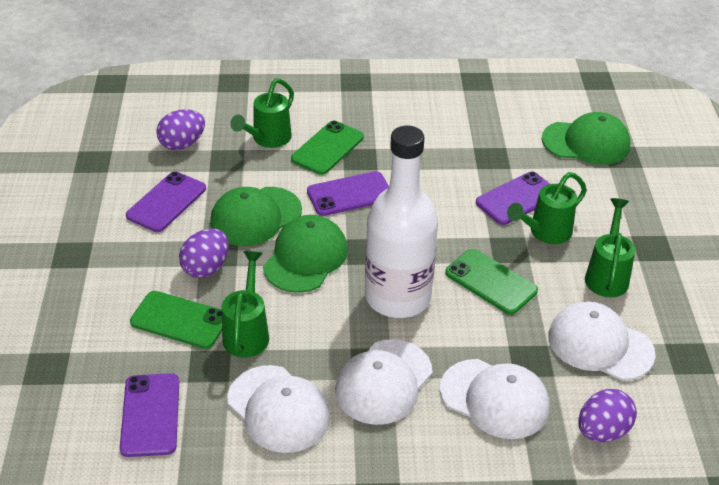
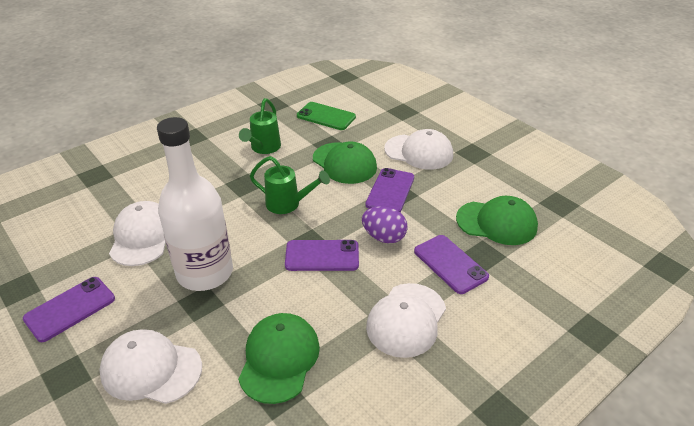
green phone: [130,291,222,349] [291,121,364,175] [445,249,538,315] = 3 -> [297,102,356,130] = 1
green watering can: [222,251,269,358] [230,78,294,148] [507,172,587,244] [585,198,635,297] = 4 -> [239,98,281,154] [250,156,330,214] = 2
purple egg: [156,109,205,150] [179,228,229,278] [578,389,637,442] = 3 -> [362,206,407,243] = 1

